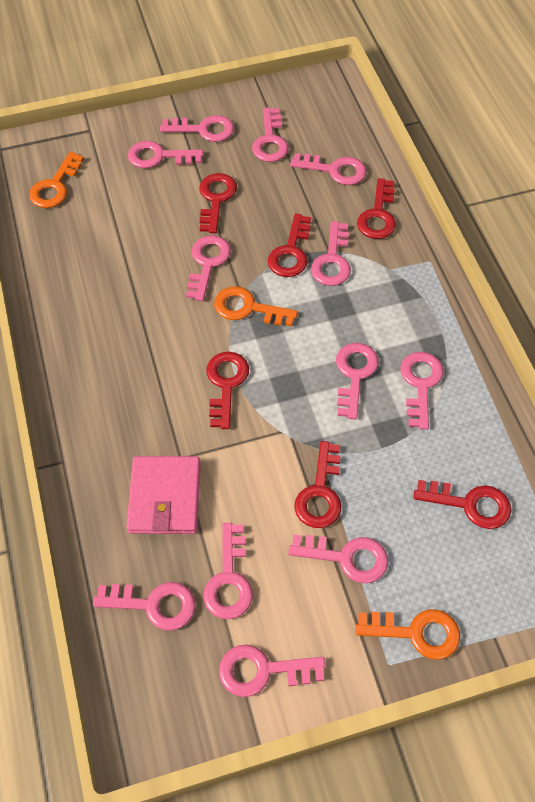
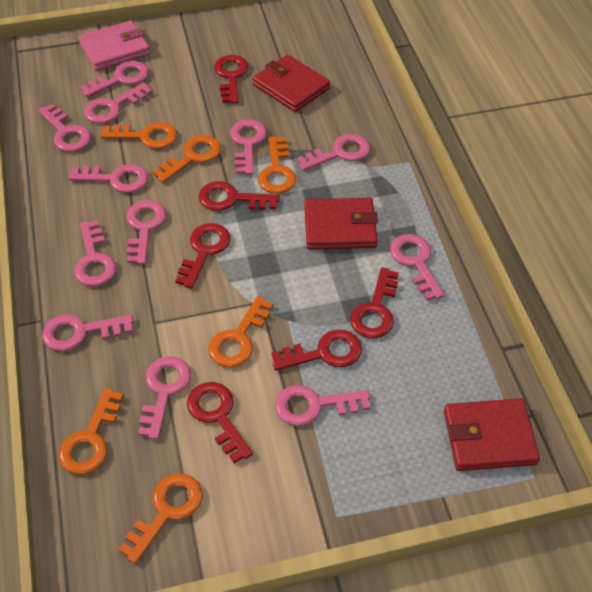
orange key: [29,152,84,208] [214,286,298,327] [355,609,461,660] = 3 -> [59,388,124,474] [100,122,177,149] [118,473,203,564] [153,135,221,183] [208,296,273,367] [258,137,297,194] = 6
red wallet: none = 0 -> [253,55,330,112] [304,198,378,250] [444,399,540,471] = 3

